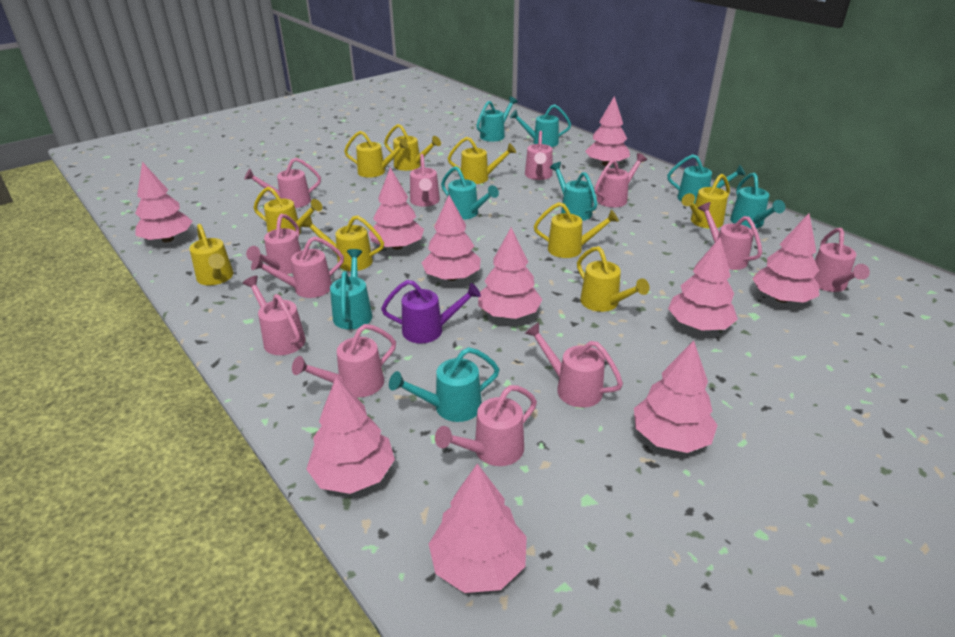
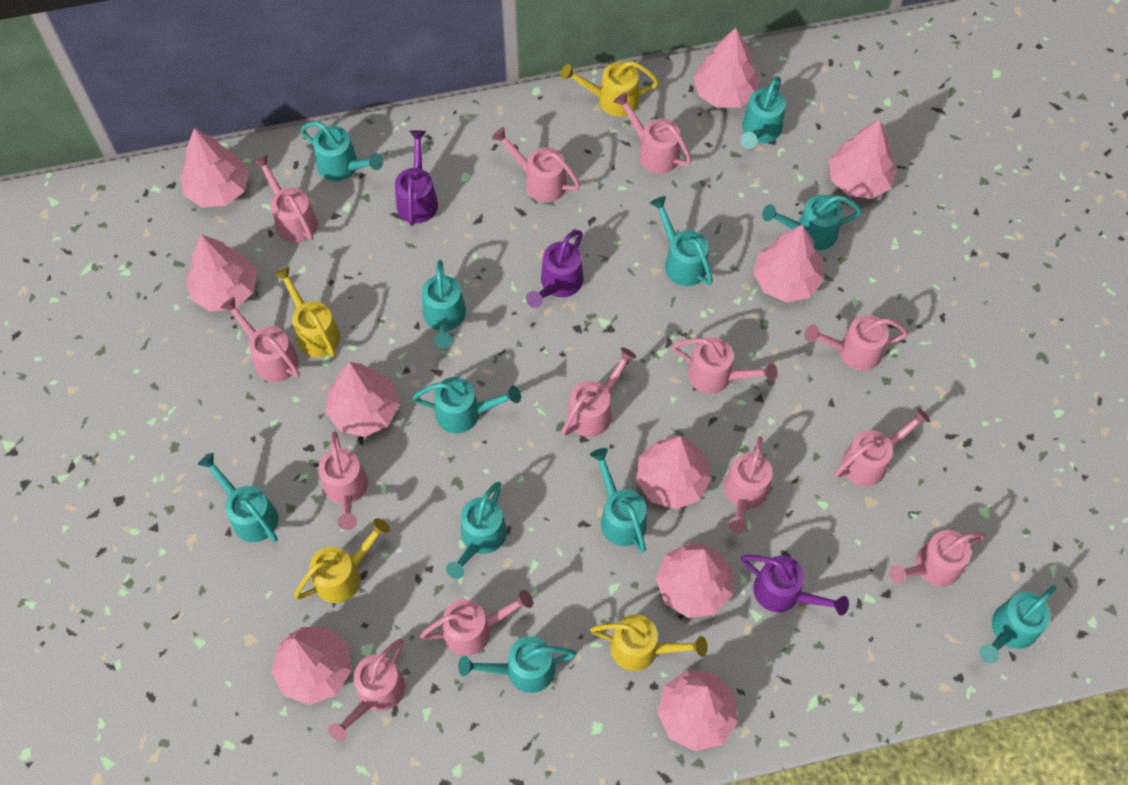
pink watering can: [242,276,306,355] [244,158,321,208] [246,214,301,274] [251,236,344,298] [292,324,396,397] [410,154,440,207] [435,385,537,466] [524,322,623,408] [525,131,553,180] [595,153,647,207] [697,202,762,270] [814,228,870,292] = 12 -> [220,297,300,382] [253,155,318,243] [319,432,368,530] [328,639,405,741] [420,590,533,656] [492,127,580,203] [562,347,636,437] [613,92,692,174] [673,337,777,394] [724,436,772,534] [805,315,909,371] [835,408,930,486] [889,530,986,587] = 13
purple watering can: [381,280,481,343] = 1 -> [395,130,438,226] [526,230,584,308] [741,555,849,615] = 3
turquoise watering can: [330,249,372,329] [389,347,500,422] [441,166,499,220] [476,97,518,142] [510,104,571,147] [550,162,597,221] [667,154,746,204] [730,173,785,229] = 8 -> [198,453,278,542] [301,121,383,181] [412,377,521,433] [422,260,466,349] [446,482,507,579] [458,636,577,693] [590,448,647,553] [650,196,713,286] [741,76,786,149] [762,194,862,250] [979,585,1056,663] = 11
yellow watering can: [189,224,234,285] [253,187,322,235] [302,215,384,271] [344,131,408,177] [384,124,441,171] [448,137,516,184] [534,202,619,258] [577,246,649,312] [682,174,730,229] = 9 -> [274,266,340,357] [294,518,390,603] [561,61,659,117] [590,614,708,671] = 4

